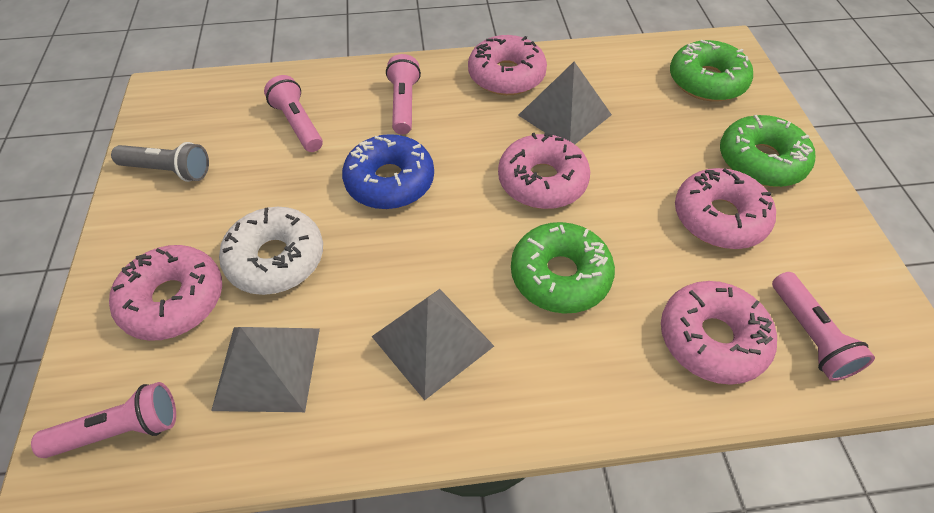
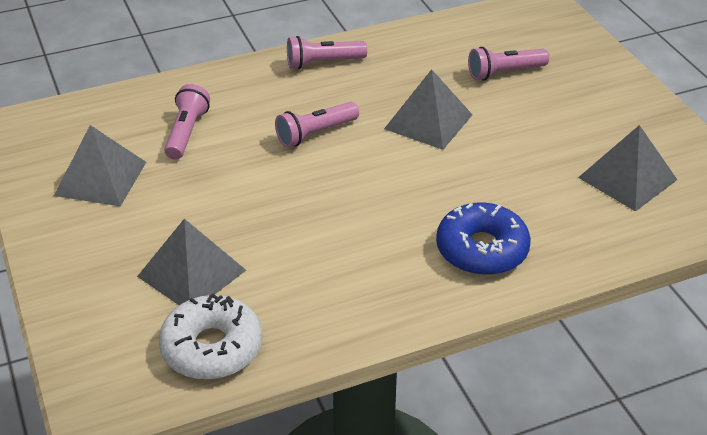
green donut: [511,222,615,314] [670,40,753,101] [720,115,815,187] = 3 -> none = 0
grey flashlight: [111,142,209,182] = 1 -> none = 0
grey pyramid: [211,327,320,412] [371,289,494,400] [518,62,612,144] = 3 -> [54,125,146,207] [137,219,246,305] [384,69,472,150] [578,125,677,212] = 4
pink donut: [109,245,222,341] [468,35,547,95] [498,133,590,209] [661,281,777,385] [675,168,776,249] = 5 -> none = 0

